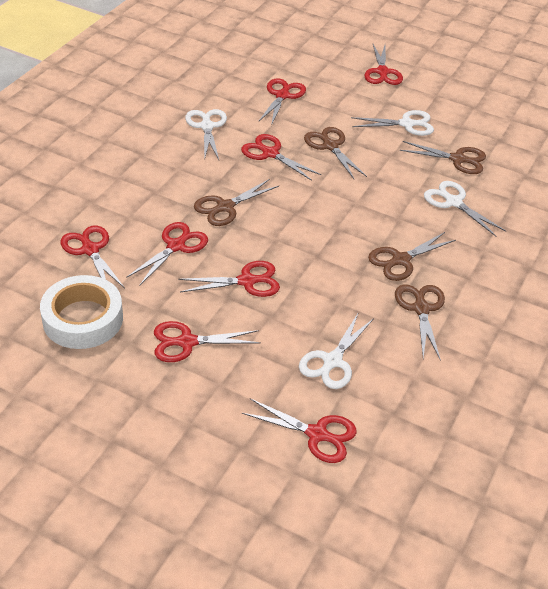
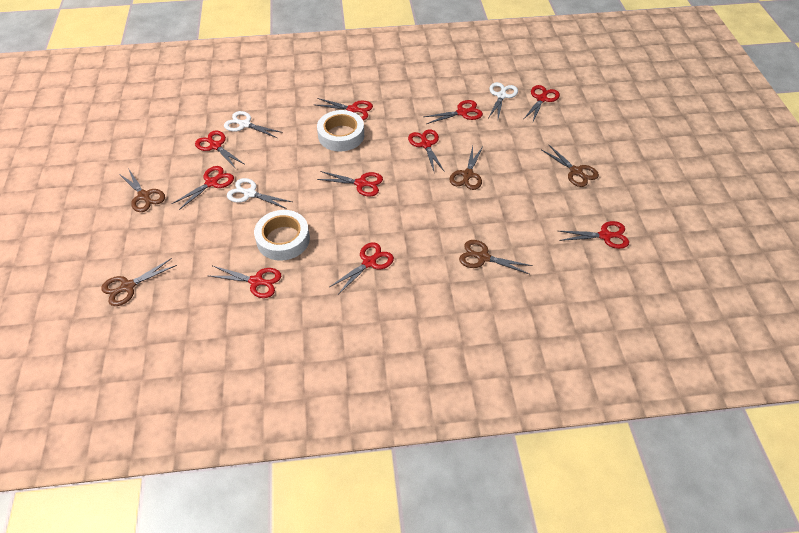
red scissors: [60,225,125,288] [126,222,208,286] [154,321,261,362] [178,261,280,297] [241,134,321,181] [242,398,357,463] [258,78,306,126] [364,44,403,85] = 8 -> [172,166,234,210] [195,131,244,169] [210,266,281,298] [316,98,373,120] [317,171,383,197] [330,242,394,294] [408,129,445,172] [424,100,483,124] [524,85,560,121] [559,221,629,249] = 10
white scissors: [185,109,227,160] [299,312,374,389] [351,110,434,136] [424,181,506,236] = 4 -> [224,111,283,138] [227,178,292,209] [488,82,518,119] = 3
white tape: [40,275,123,349] = 1 -> [254,210,310,261] [317,110,364,151] = 2

